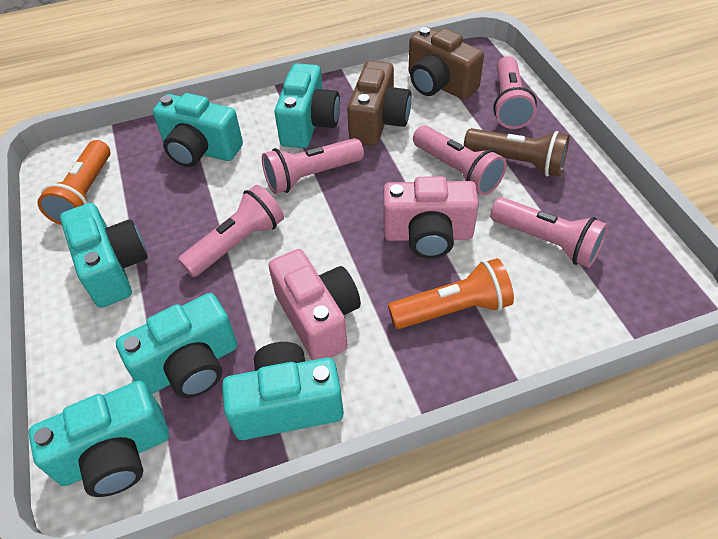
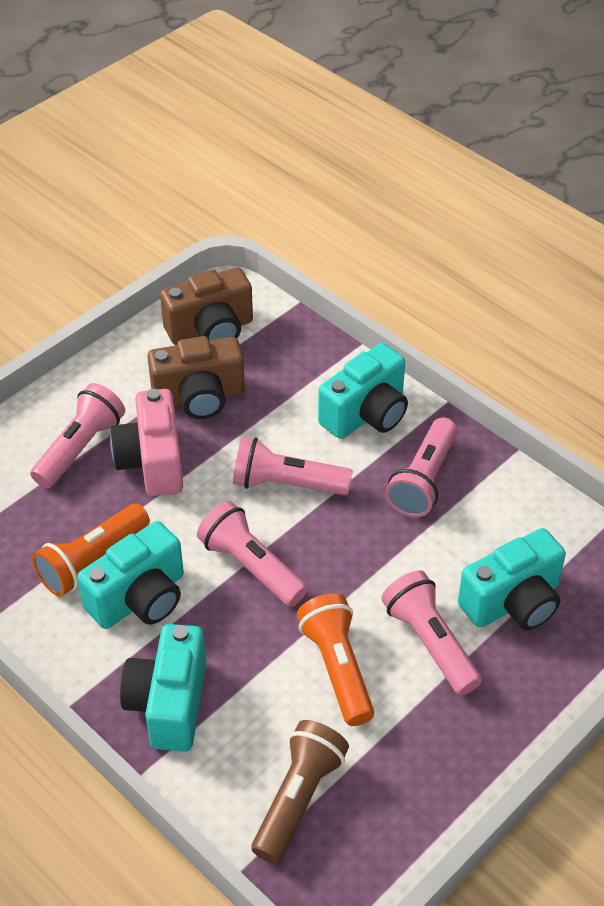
pink camera: [268,249,361,360] [383,176,479,259] = 2 -> [110,389,183,496] = 1
turquoise camera: [28,381,169,497] [60,203,148,308] [116,293,237,398] [153,93,243,167] [222,342,344,440] [274,63,340,148] = 6 -> [77,521,184,629] [120,624,206,752] [318,343,408,439] [458,528,566,630] = 4

